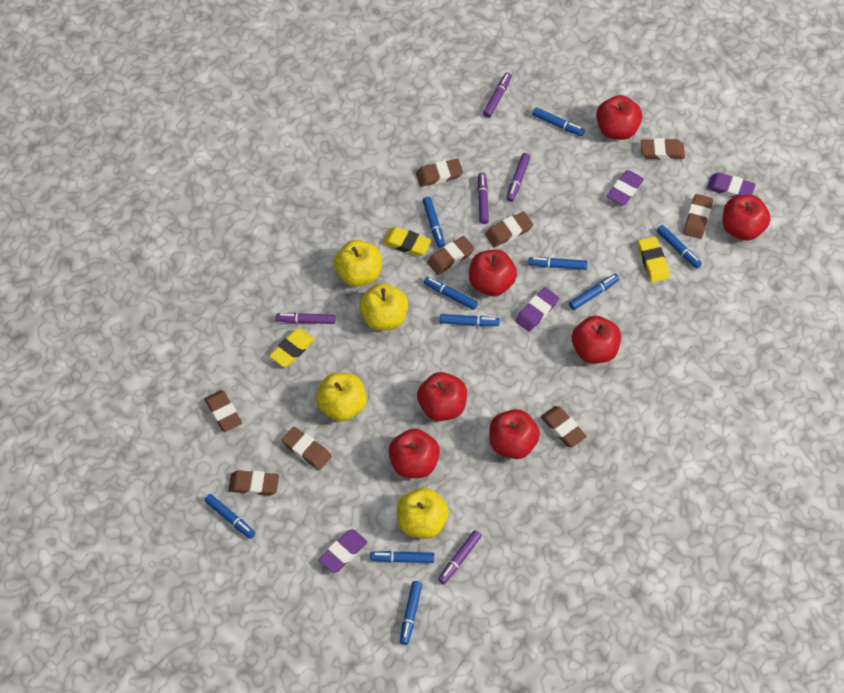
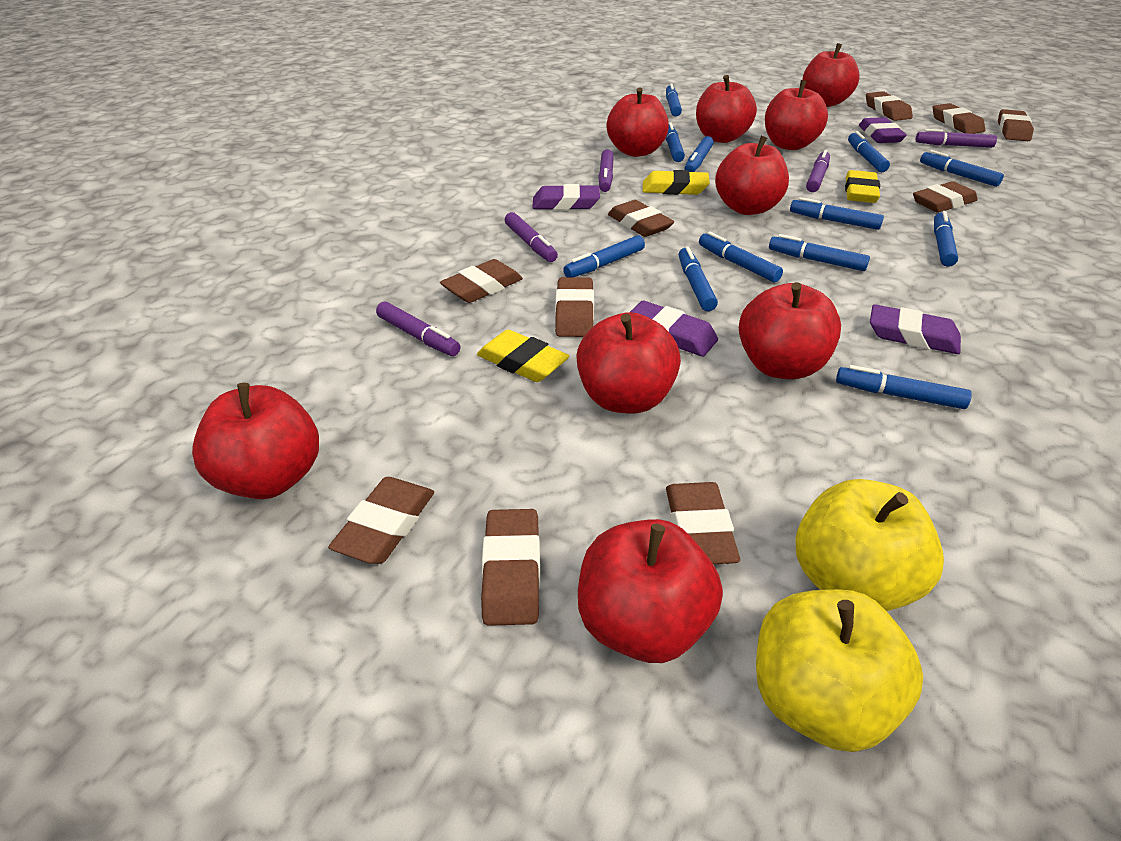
blue marker: [204,494,255,539] [370,551,434,563] [400,581,422,645] [422,197,445,248] [424,277,478,310] [440,314,500,326] [528,257,587,270] [532,107,585,136] [569,274,619,310] [657,225,702,268] = 10 -> [563,235,645,277] [665,122,685,162] [666,83,682,117] [678,246,718,311] [684,136,714,172] [699,232,783,282] [769,234,870,271] [790,197,884,230] [836,365,972,409] [848,131,890,172] [920,150,1004,187] [934,211,958,267] = 12
brown eraser: [204,390,242,432] [228,470,279,496] [282,427,332,470] [416,159,463,187] [427,236,475,275] [485,212,533,248] [541,406,587,447] [641,138,685,160] [683,194,713,239] = 9 -> [328,477,434,564] [440,259,523,303] [481,509,540,626] [555,277,594,337] [608,200,674,237] [666,482,740,564] [866,91,913,121] [913,181,978,213] [933,103,985,134] [998,109,1034,141] = 10
red apple: [389,428,440,478] [417,372,467,421] [469,250,517,296] [489,409,540,459] [572,316,621,363] [596,95,642,140] [723,195,770,241] = 7 -> [192,383,319,499] [576,312,681,414] [578,519,723,663] [607,87,669,157] [696,75,757,143] [715,136,789,215] [739,282,841,379] [765,80,828,150] [803,43,860,107] = 9
yellow apple: [316,373,367,422] [334,240,382,287] [359,283,408,331] [397,488,449,539] = 4 -> [756,589,923,752] [795,479,944,611] = 2

